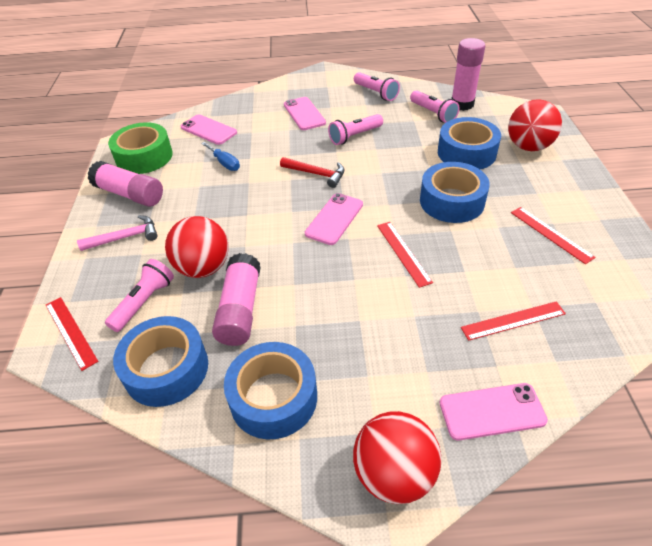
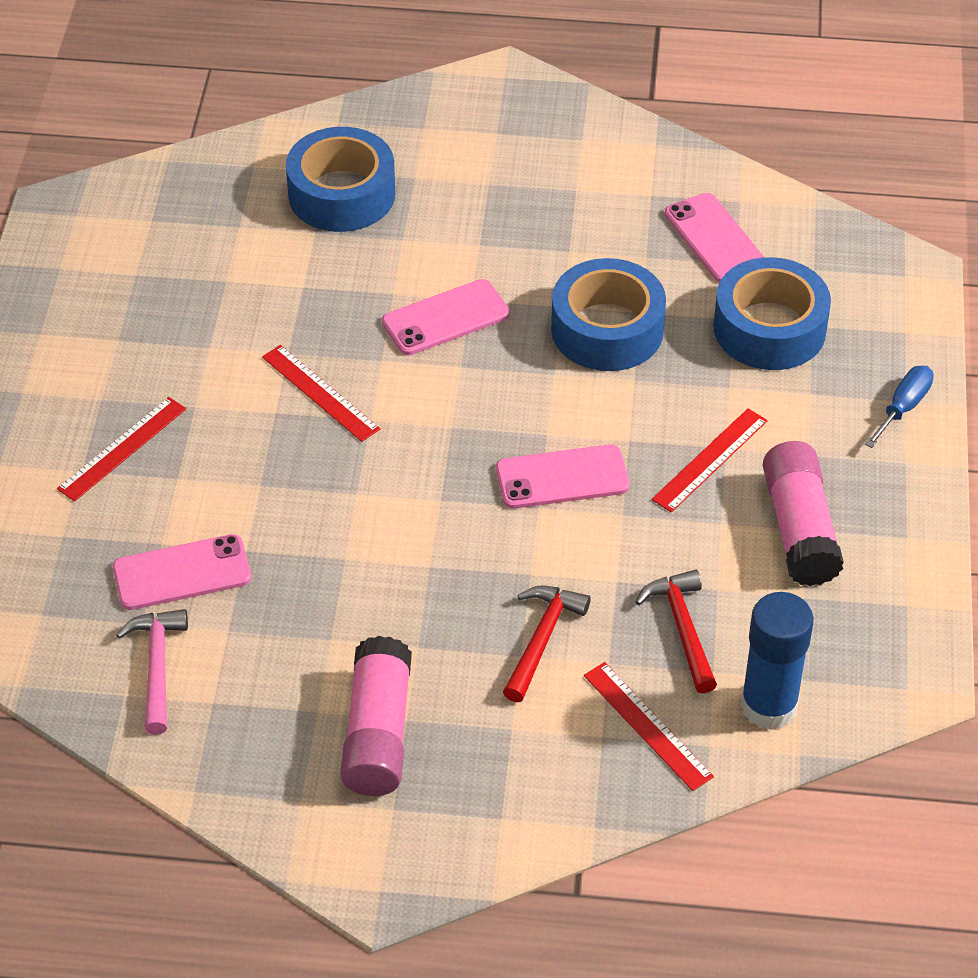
blue glue stick: none = 0 -> [740,592,814,730] = 1
blue tape: [113,316,208,407] [224,342,317,440] [420,162,490,223] [438,117,501,169] = 4 -> [286,127,395,232] [551,258,666,371] [714,257,831,370] = 3
green tape: [108,122,173,174] = 1 -> none = 0
pink flashlight: [105,259,174,332] [328,114,383,145] [354,72,400,101] [410,90,459,123] = 4 -> none = 0
pink glue stick: [88,161,163,207] [212,253,261,346] [451,38,485,111] = 3 -> [340,636,412,796] [763,441,844,586] = 2
red ball: [165,216,229,278] [353,411,441,504] [508,99,562,151] = 3 -> none = 0
red hammer: [280,157,344,188] = 1 -> [503,586,591,702] [635,570,717,693] = 2

